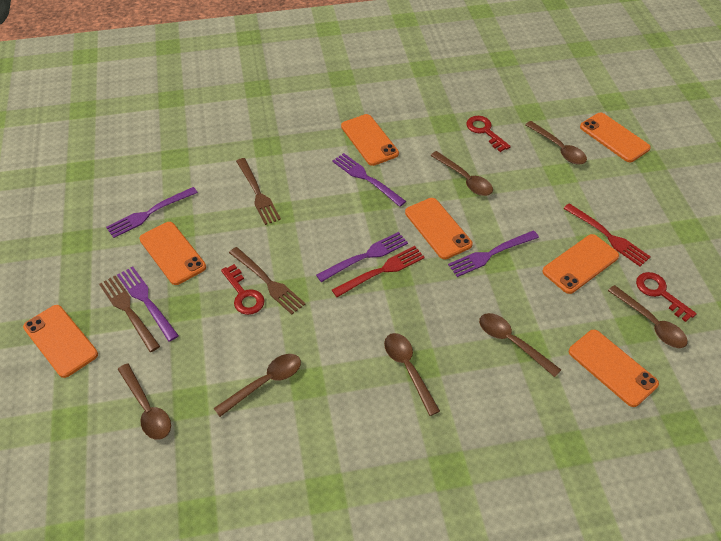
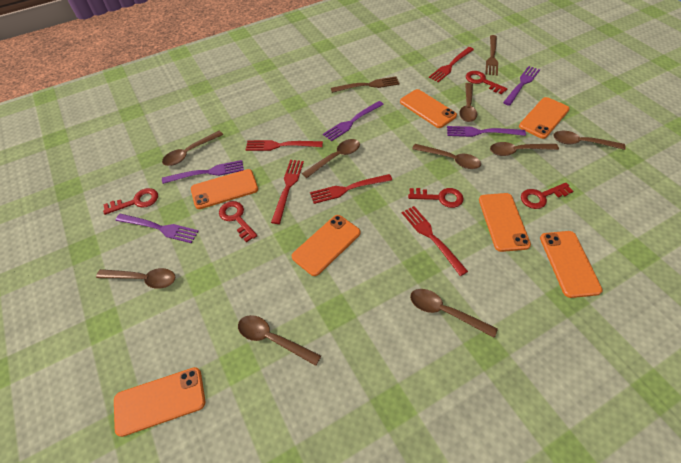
brown fork: [99,276,160,352] [229,247,306,314] [236,158,281,225] = 3 -> [331,77,400,93] [485,35,498,76] = 2
brown spoon: [118,363,171,440] [214,354,301,417] [384,333,440,416] [430,151,493,196] [479,313,561,377] [525,121,587,164] [608,285,688,348] = 7 -> [96,268,176,289] [162,131,223,166] [238,315,321,366] [302,139,360,178] [410,289,498,338] [412,144,481,169] [459,83,477,122] [490,142,559,156] [553,131,626,150] = 9
red fork: [332,246,425,297] [563,203,651,266] = 2 -> [246,140,323,151] [271,160,304,224] [310,174,392,204] [402,206,468,276] [429,47,474,82] = 5
red key: [221,264,265,315] [466,116,511,152] [636,272,697,322] = 3 -> [103,188,158,215] [219,201,257,242] [408,188,464,208] [466,71,507,94] [521,183,573,209] = 5

